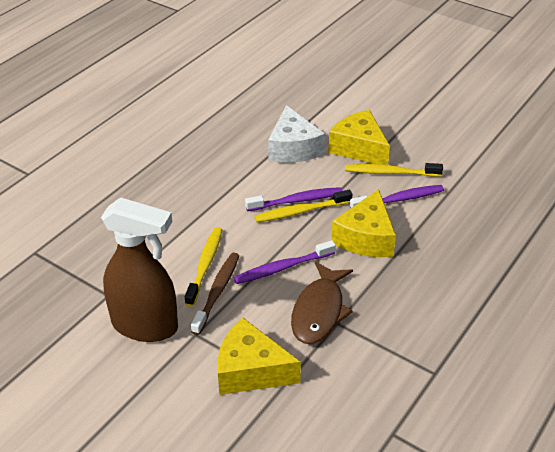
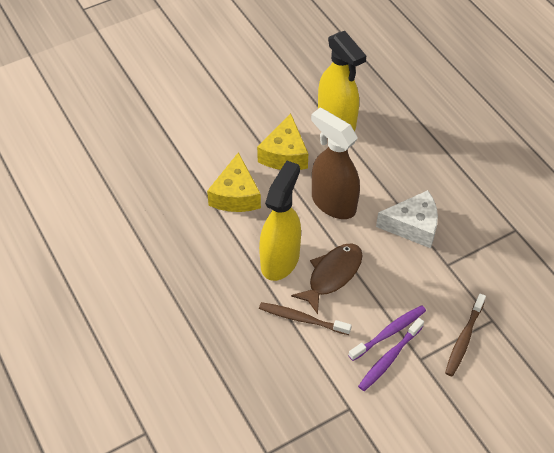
brown toothbrush: [191,253,239,335] = 1 -> [259,302,352,335] [445,294,486,376] = 2
purple toothbrush: [233,240,336,284] [245,187,343,211] [350,185,444,209] = 3 -> [348,305,426,361] [358,318,424,391] = 2
yellow cheese: [217,318,301,395] [328,110,390,165] [331,189,396,257] = 3 -> [207,152,261,212] [257,113,308,170] = 2
yellow spray bottle: none = 0 -> [259,160,301,281] [318,31,366,131] = 2
yellow toothbrush: [185,227,222,307] [254,190,352,222] [345,163,443,177] = 3 -> none = 0

